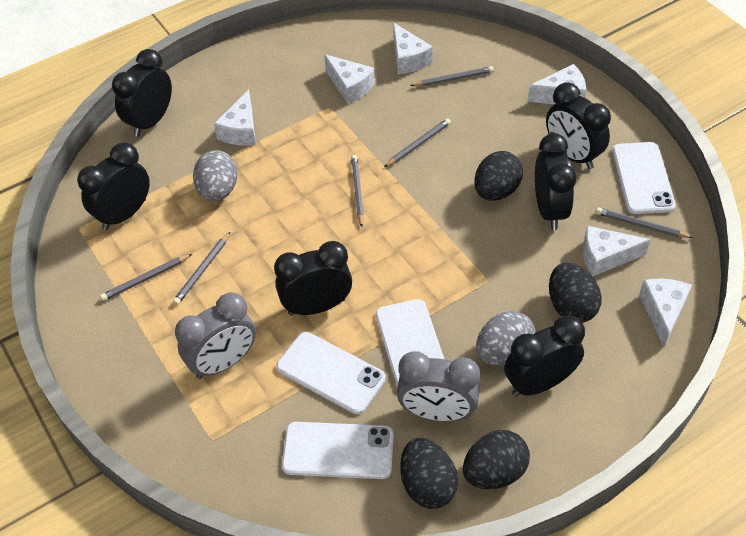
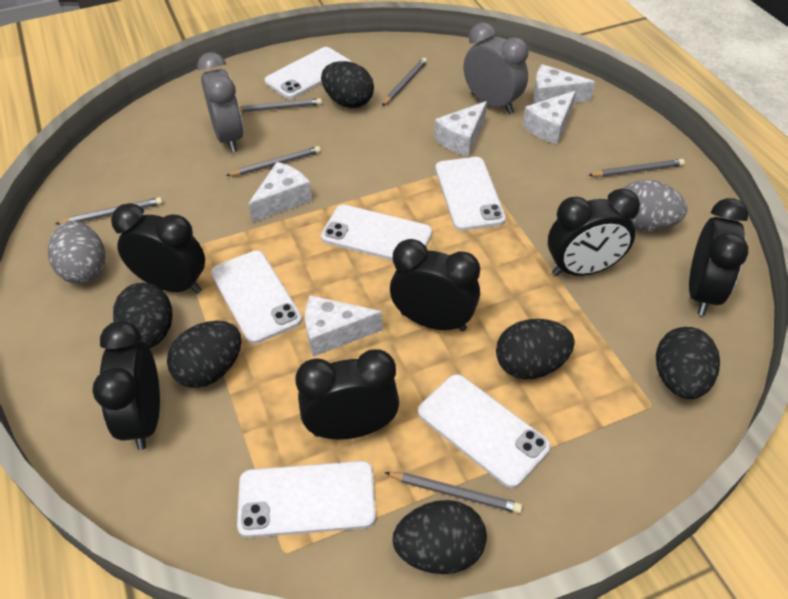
black egg: [400,438,458,509] [463,430,530,489] [474,151,523,201] [549,263,602,323] = 4 -> [113,283,172,348] [167,321,241,388] [321,61,374,108] [392,500,487,574] [496,319,575,379] [656,327,720,399] = 6
white cheese: [214,90,256,146] [324,54,375,104] [393,23,433,74] [527,64,586,104] [583,226,651,277] [639,279,692,347] = 6 -> [248,162,312,223] [305,295,383,357] [434,101,487,157] [523,90,576,144] [533,64,595,104] = 5
white phone: [276,332,386,414] [282,422,394,479] [376,299,444,388] [612,142,676,214] = 4 -> [211,251,302,344] [237,461,376,538] [265,47,351,99] [321,205,432,261] [418,374,551,488] [435,157,506,231] = 6

